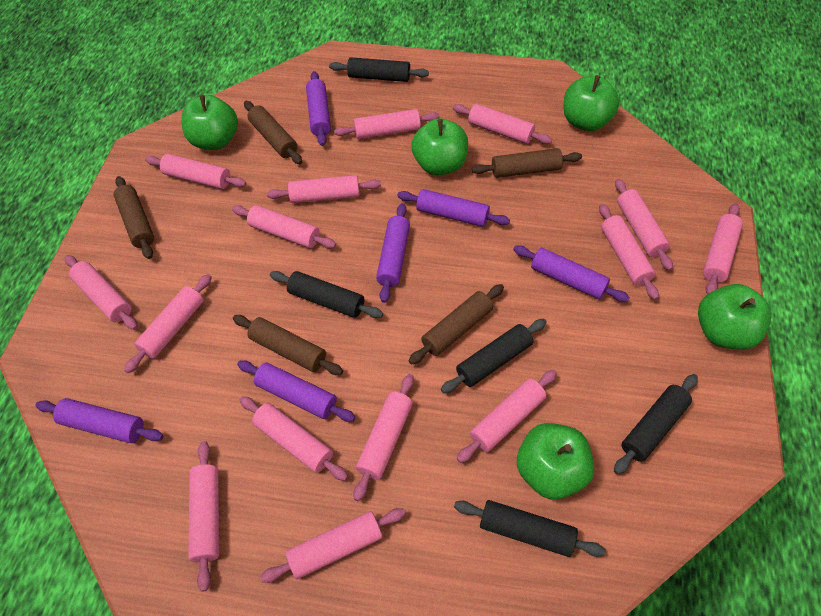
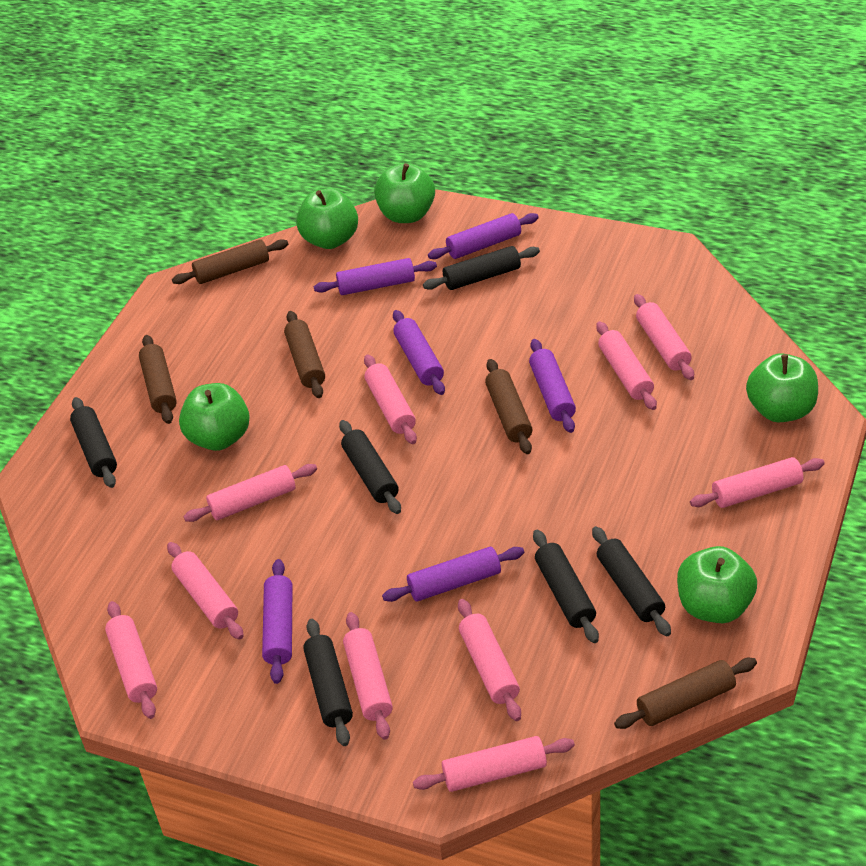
black rolling pin: [270,271,383,318] [329,57,429,82] [441,319,547,394] [454,500,606,557] [614,374,698,475] = 5 -> [70,397,117,488] [303,619,353,746] [339,420,401,514] [423,246,540,290] [533,530,599,643] [592,526,671,636] = 6
pink rolling pin: [65,255,138,330] [124,274,212,373] [145,154,246,189] [188,441,219,591] [232,205,336,248] [240,396,348,481] [260,508,405,583] [267,175,381,203] [334,109,440,139] [353,374,414,501] [453,104,552,144] [457,370,557,463] [599,204,659,300] [615,179,673,271] [703,203,743,294] = 15 -> [105,601,157,719] [167,542,243,640] [184,464,317,522] [343,612,393,740] [364,355,417,444] [413,736,575,792] [458,599,521,721] [596,321,657,410] [634,294,694,380] [690,457,825,508] = 10

